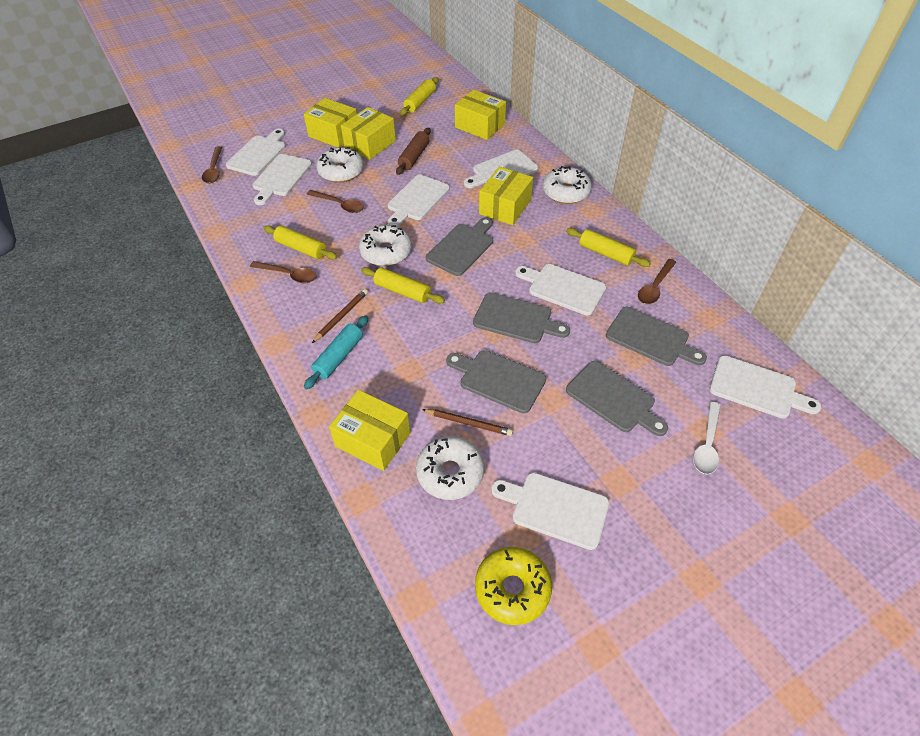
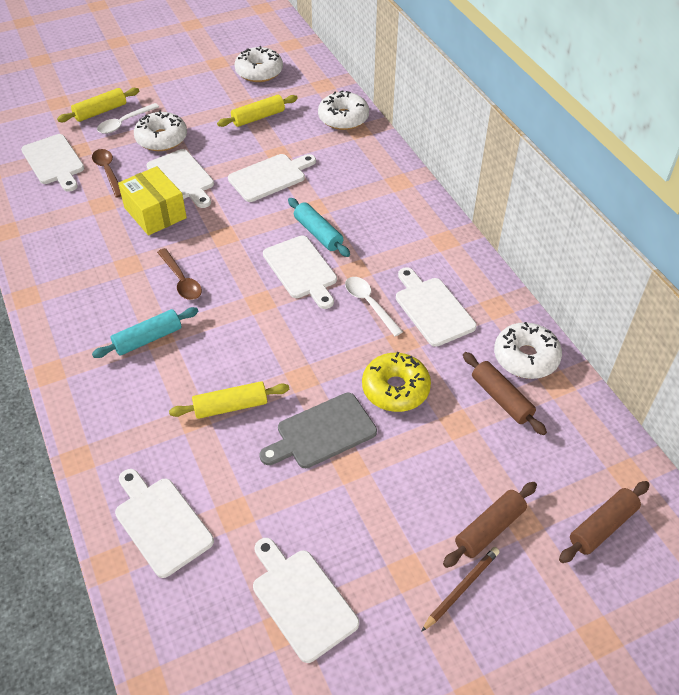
brown pencil: [312,289,368,343] [422,409,513,436] = 2 -> [421,547,500,632] = 1
brown rolling pin: [396,128,431,175] = 1 -> [443,482,537,568] [463,352,547,435] [559,481,650,563] = 3
brown spoon: [202,146,222,183] [250,261,317,283] [307,190,364,213] [638,259,676,304] = 4 -> [92,149,121,198] [157,248,202,300] = 2
grey cutting board: [426,217,493,276] [446,350,546,413] [473,292,570,343] [566,361,668,436] [606,307,707,366] = 5 -> [259,393,377,468] = 1
turquoise rolling pin: [304,315,369,389] = 1 -> [92,307,199,358] [288,198,350,257] = 2
white spoon: [693,402,721,474] = 1 -> [97,103,159,134] [345,277,403,336] = 2
yellow box: [304,98,357,147] [329,390,410,471] [341,107,396,160] [455,90,506,140] [479,167,533,225] = 5 -> [118,166,187,235] = 1
yellow rolling pin: [264,225,337,260] [361,267,445,304] [400,77,439,115] [566,228,651,267] = 4 -> [57,88,139,122] [169,381,289,419] [217,95,298,127] = 3

